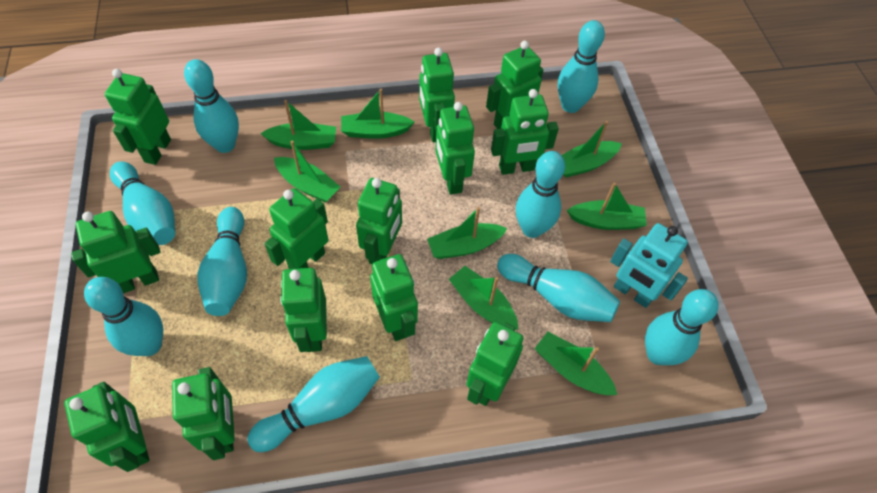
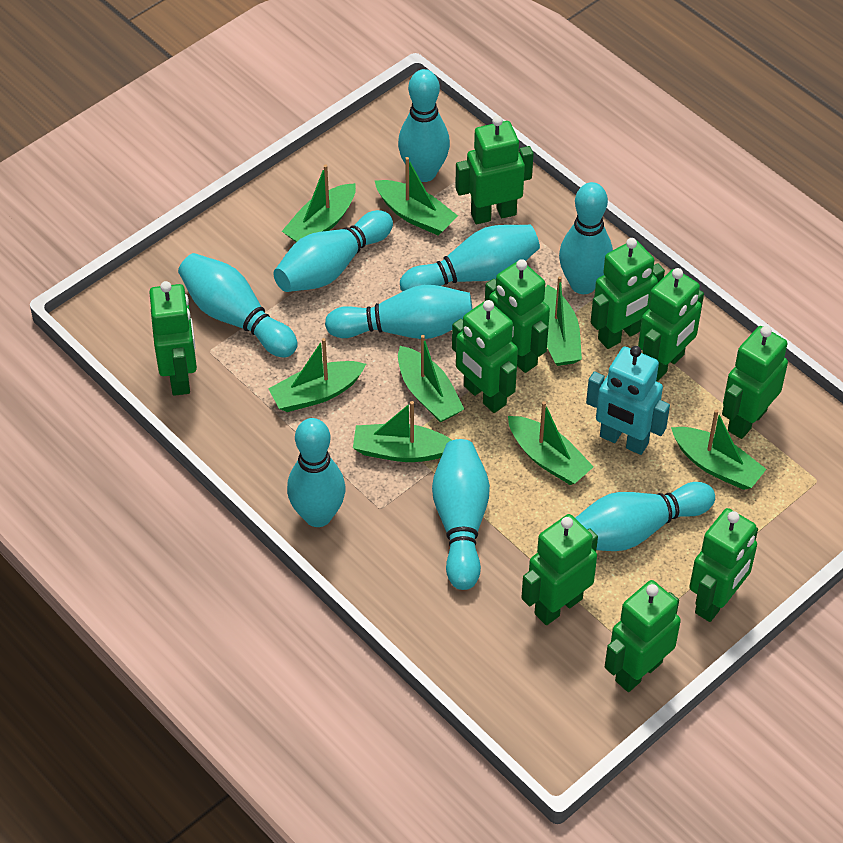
green robot: [64,382,150,472] [71,211,160,293] [105,69,171,165] [172,367,235,460] [265,188,328,269] [280,268,327,352] [356,178,402,264] [370,254,418,341] [419,47,455,142] [435,102,475,195] [466,322,523,406] [486,41,544,129] [491,89,559,175] = 13 -> [149,281,197,396] [452,300,518,413] [455,116,533,224] [485,259,550,373] [521,514,598,625] [591,238,665,349] [605,580,681,692] [638,268,704,381] [689,508,758,622] [722,326,788,439] = 10

